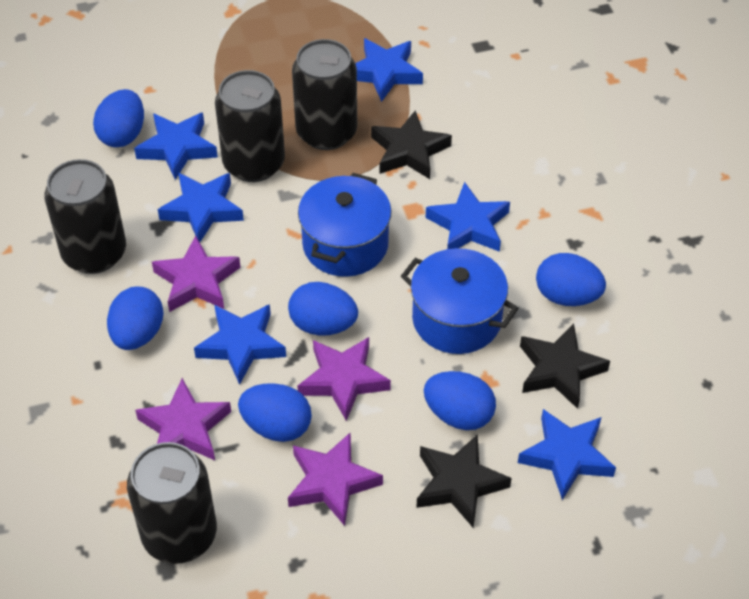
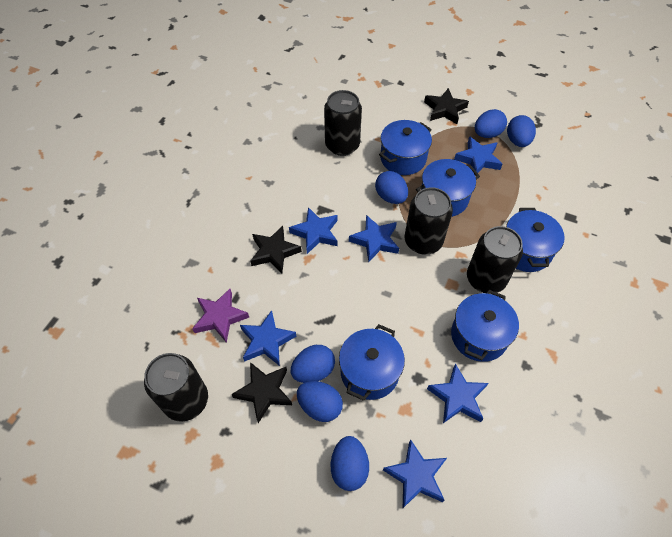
blue pot: [298,173,392,277] [401,248,519,354] = 2 -> [339,324,405,401] [379,120,432,175] [416,159,480,217] [451,290,519,362] [506,208,565,272] = 5
purple star: [135,378,231,460] [152,235,241,312] [288,432,383,526] [298,337,391,421] = 4 -> [192,289,249,343] = 1

